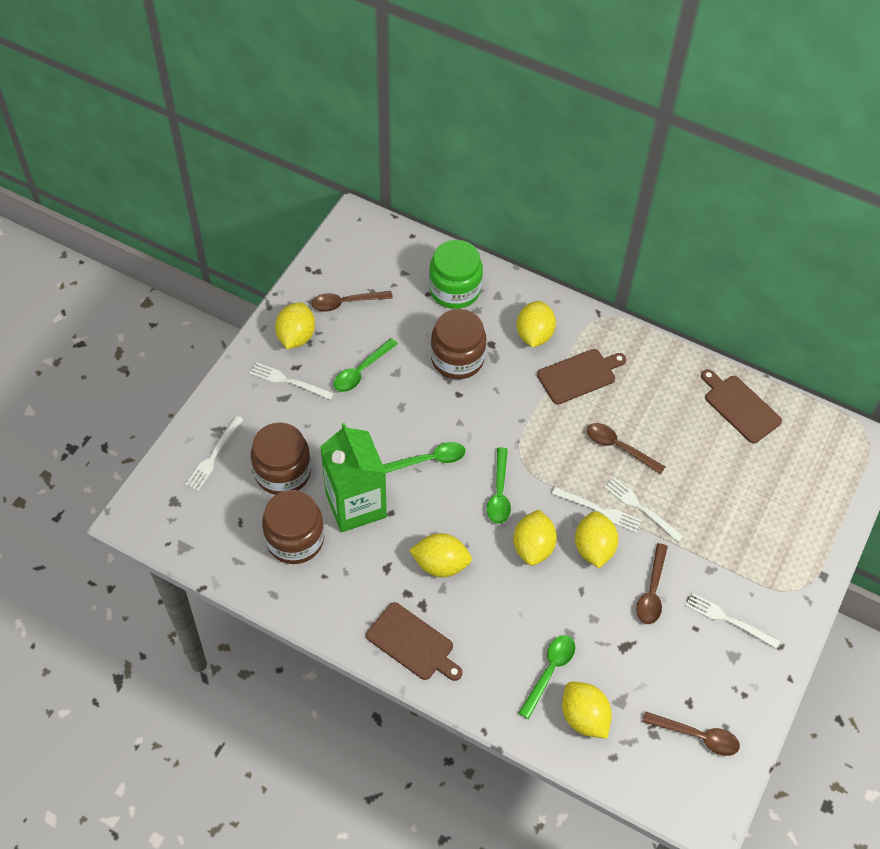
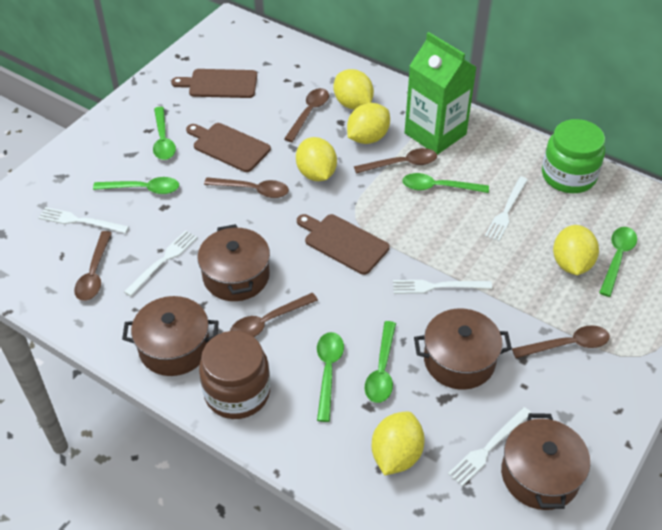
brown jar: [251,422,311,495] [262,490,324,564] [431,309,486,379] = 3 -> [199,331,270,419] = 1
brown pot: none = 0 -> [122,296,219,376] [197,224,270,301] [414,308,512,390] [501,413,590,510] = 4
brown spoon: [312,291,393,312] [587,423,665,475] [636,543,668,624] [642,711,740,756] = 4 -> [74,231,112,301] [204,177,289,198] [230,293,318,337] [284,88,329,142] [354,148,437,174] [512,325,610,358] = 6
green spoon: [334,338,398,392] [382,442,466,473] [487,447,511,524] [519,635,575,719] = 4 -> [93,177,179,194] [153,107,176,160] [317,332,344,422] [365,321,396,403] [402,173,489,193] [599,227,637,297] = 6
yellow lemon: [275,302,315,349] [409,533,472,577] [513,510,557,566] [517,301,556,348] [562,682,612,739] [575,511,619,568] = 6 -> [296,137,337,181] [334,69,374,110] [347,103,390,144] [372,411,425,475] [553,225,599,275] = 5

